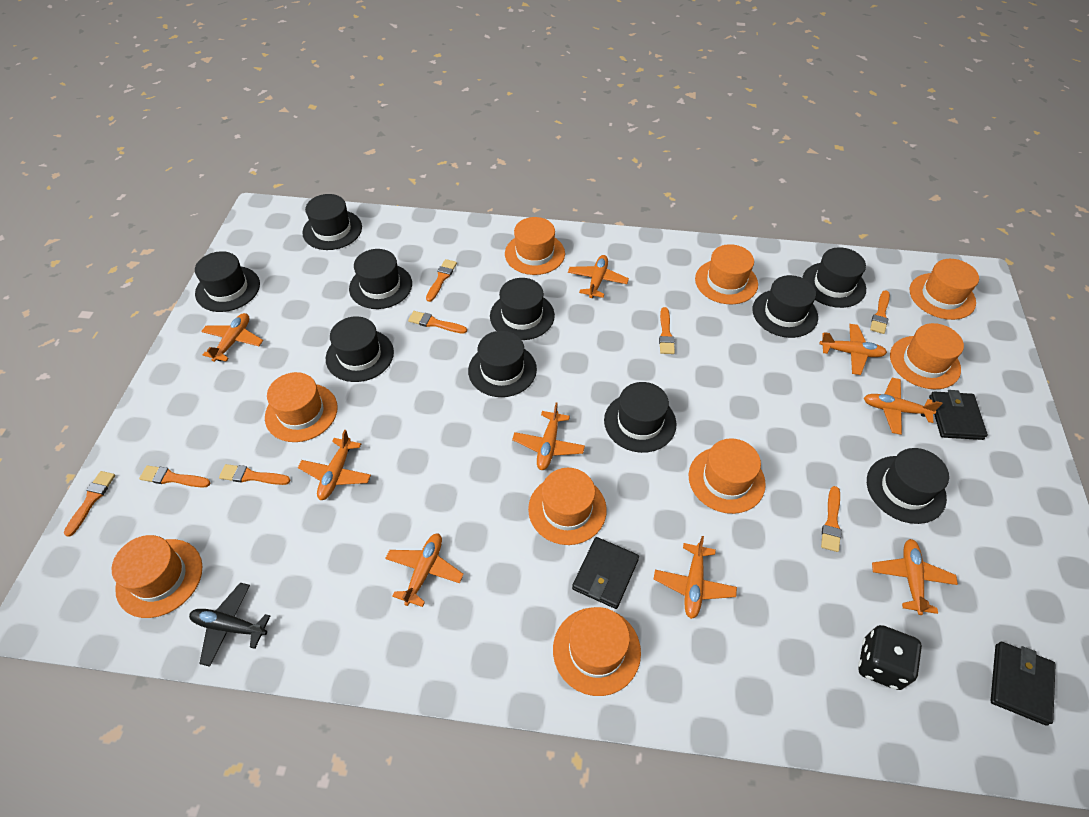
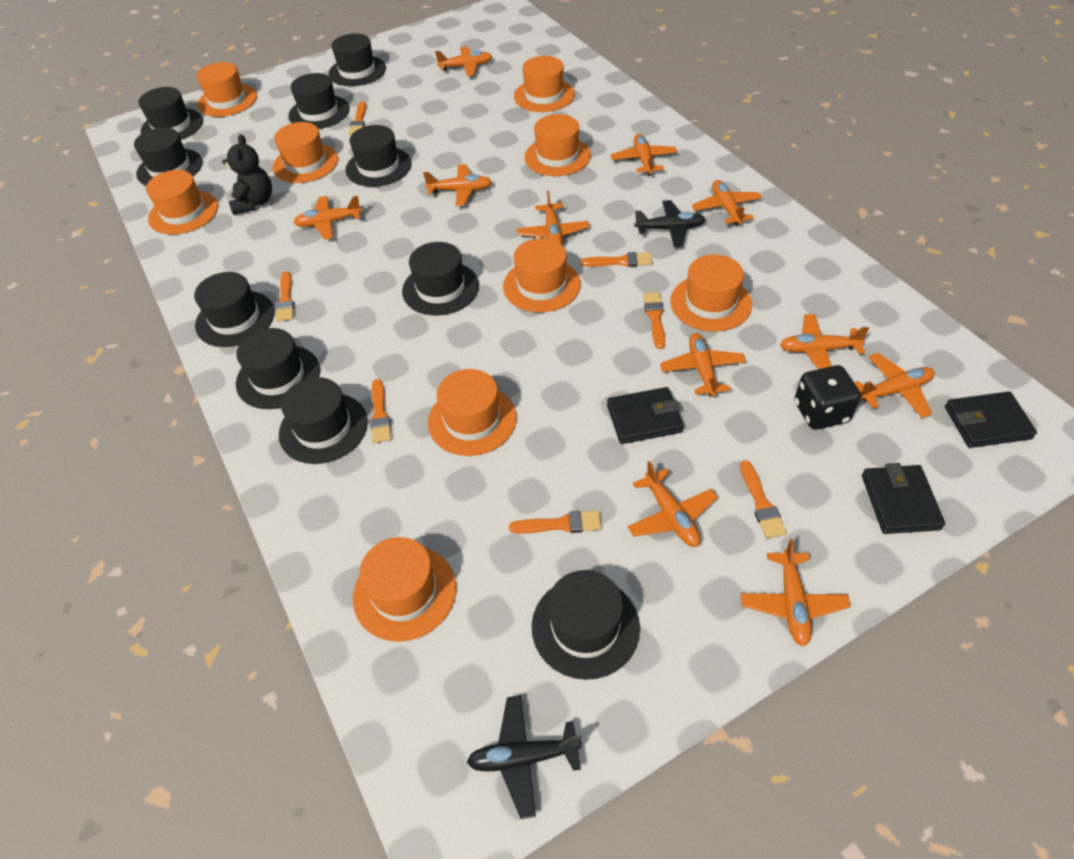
black plane: [189,583,270,667] = 1 -> [467,695,582,819] [634,200,706,247] = 2
black teddy bear: none = 0 -> [222,134,272,215] = 1
orange brush: [64,471,115,537] [139,465,210,488] [219,464,290,485] [408,311,467,334] [426,259,457,302] [659,307,675,354] [821,486,842,552] [870,290,890,334] = 8 -> [275,271,294,322] [348,102,366,135] [370,379,391,443] [509,510,601,534] [581,252,652,267] [643,293,665,349] [740,460,787,538] = 7
orange plane: [201,313,263,362] [298,430,371,500] [385,533,464,607] [512,402,585,470] [568,255,629,298] [654,536,737,619] [820,324,887,375] [864,378,942,435] [872,539,958,615] = 9 -> [293,196,362,240] [423,164,492,206] [435,46,492,76] [517,191,589,245] [610,134,677,176] [628,461,718,547] [660,333,746,397] [692,180,762,226] [740,539,851,647] [780,314,869,369] [854,353,935,418] = 11

